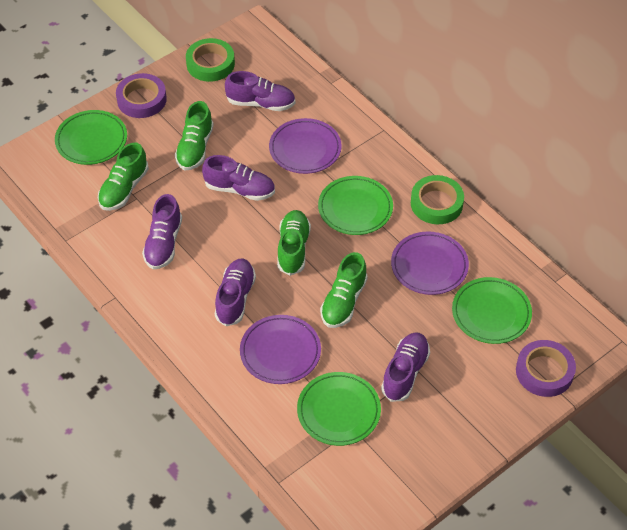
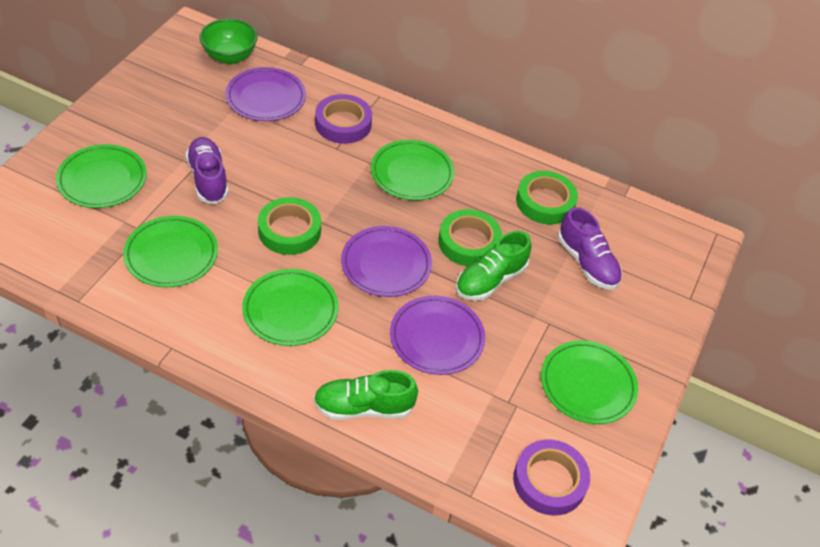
green bowl: none = 0 -> [199,19,257,64] = 1
green plate: [55,110,127,165] [297,372,381,446] [318,176,393,235] [452,277,532,344] = 4 -> [56,144,147,208] [123,216,218,287] [242,269,338,346] [371,140,454,200] [541,340,638,424] = 5
green shoe: [98,142,149,211] [175,101,214,170] [277,210,311,276] [320,252,368,328] = 4 -> [313,370,418,420] [456,231,532,301] = 2
green tape: [186,38,235,82] [411,175,464,224] = 2 -> [258,197,321,255] [438,209,502,266] [516,171,578,225] = 3
purple shoe: [142,194,182,270] [202,155,275,201] [215,259,256,326] [225,71,295,111] [381,332,430,402] = 5 -> [186,137,229,204] [558,207,622,289] = 2

